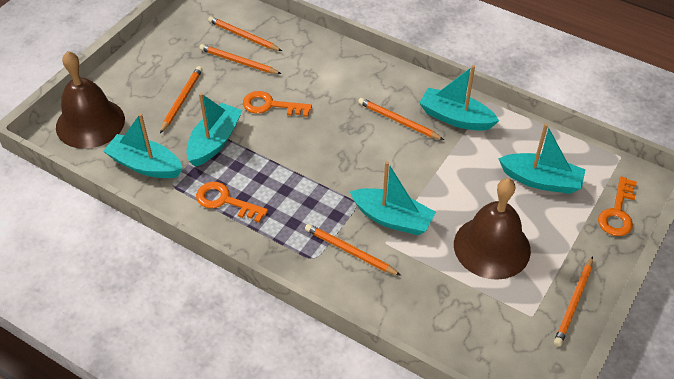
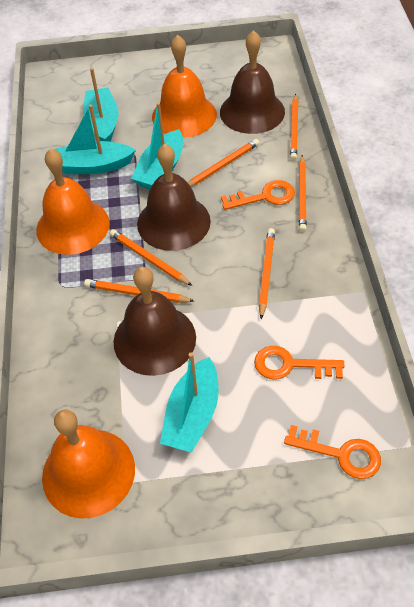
brown bell: [56,51,125,149] [454,178,531,280] = 2 -> [113,267,196,376] [137,144,211,251] [220,30,285,134] = 3
orange bell: none = 0 -> [36,148,110,255] [42,409,135,519] [152,35,217,138] = 3
turquoise boat: [103,113,183,178] [186,93,243,167] [350,161,436,235] [419,65,499,131] [498,123,586,194] = 5 -> [55,104,136,174] [83,68,118,142] [131,102,183,190] [160,352,219,453] = 4

